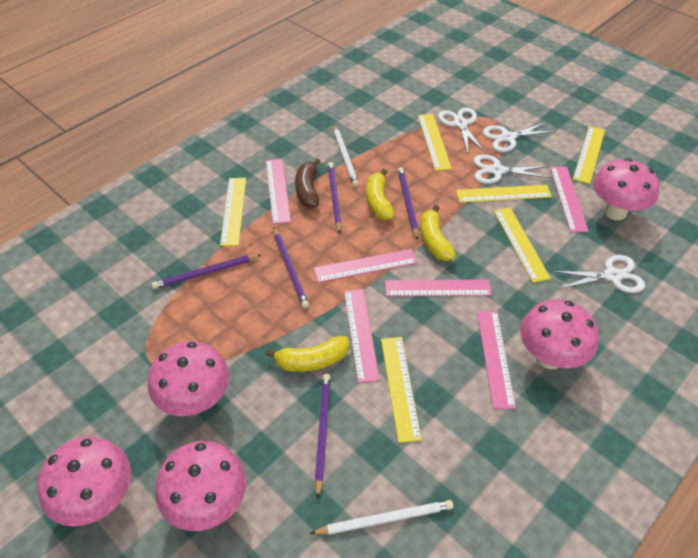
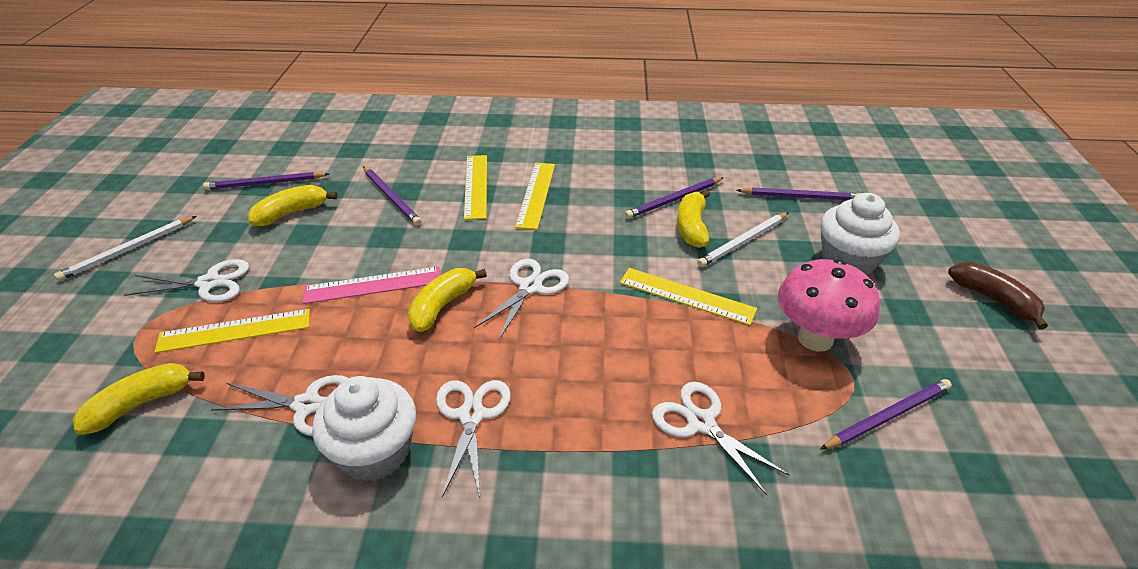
pink mushroom: [37,437,131,527] [148,341,229,416] [156,441,246,531] [520,299,599,369] [593,158,659,220] = 5 -> [778,259,880,352] = 1
pink ruler: [266,159,291,224] [314,249,418,283] [344,289,380,383] [385,280,492,296] [477,311,516,409] [550,166,589,232] = 6 -> [303,267,440,304] = 1
white cupcake: none = 0 -> [312,376,416,481] [820,193,900,275] = 2
white scissors: [438,107,485,153] [474,155,550,184] [483,122,557,152] [552,255,645,293] = 4 -> [125,259,249,302] [211,375,348,436] [436,380,511,497] [474,259,569,339] [652,382,789,495] = 5
yellow banana: [265,336,349,372] [366,169,394,220] [421,205,456,261] = 3 -> [73,363,205,435] [248,185,337,226] [408,268,487,332] [677,190,710,248] = 4
yellow ruler: [220,178,246,246] [381,337,422,443] [418,114,452,171] [456,185,552,203] [494,208,551,283] [573,126,605,184] = 6 -> [154,309,310,353] [464,155,487,220] [515,163,555,230] [620,268,757,326] = 4

